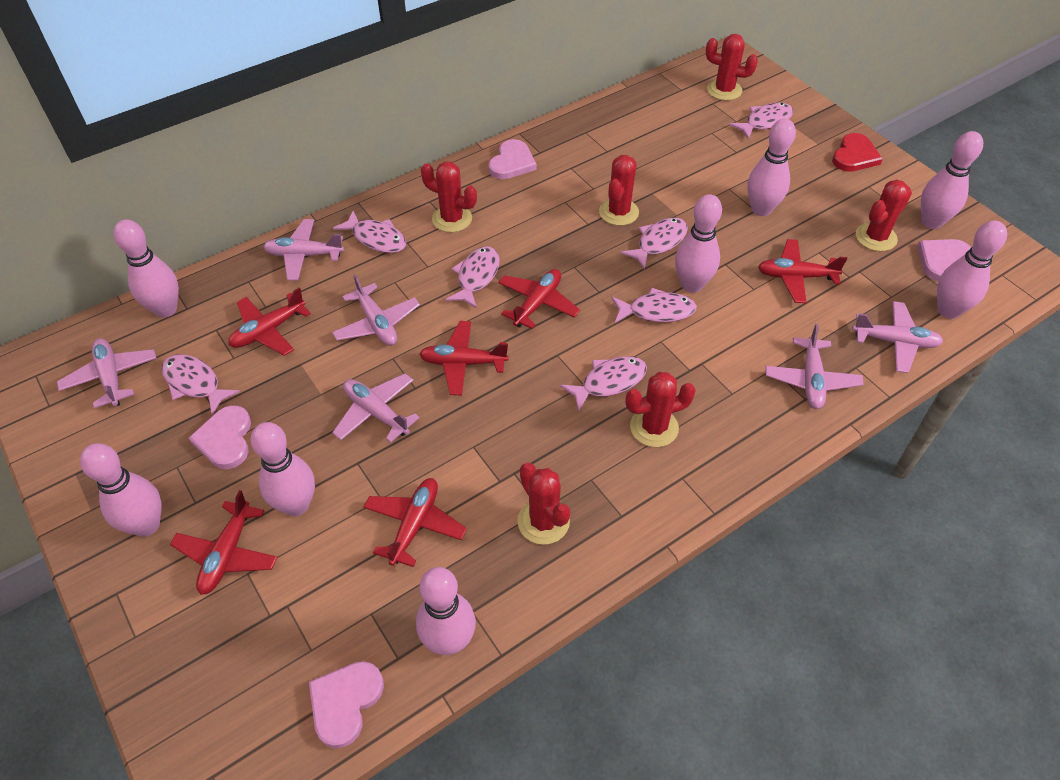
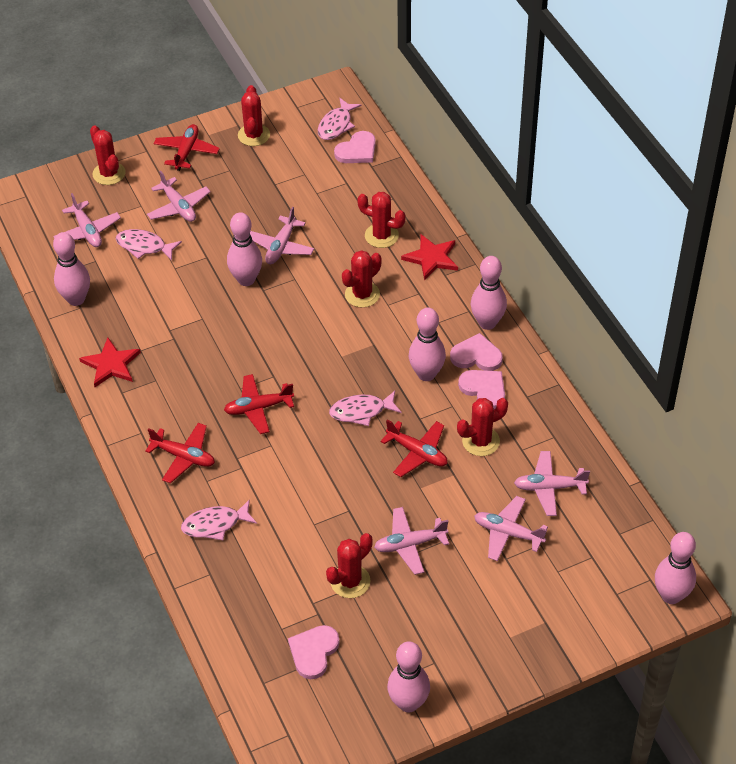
pink bowling pin: [80,443,162,537] [113,219,179,318] [250,422,315,516] [416,567,476,655] [675,194,722,293] [747,119,796,216] [921,131,983,229] [937,221,1007,319] = 8 -> [53,232,90,306] [227,212,262,286] [387,641,430,713] [409,308,446,381] [471,256,507,330] [655,532,696,604] = 6
pink fish: [161,354,240,415] [333,211,406,253] [445,246,500,309] [560,356,647,412] [611,288,697,323] [620,218,688,269] [729,103,793,139] = 7 -> [116,229,182,260] [181,499,257,540] [318,98,361,140] [329,391,402,426] = 4
red heart: [832,133,883,172] = 1 -> none = 0
red plane: [170,490,277,595] [228,287,311,356] [363,478,467,567] [419,321,509,396] [498,269,580,329] [758,239,847,303] = 6 -> [145,423,215,484] [154,124,220,171] [224,374,294,434] [381,419,448,477] = 4
red star: none = 0 -> [79,338,141,387] [401,234,458,281] = 2

